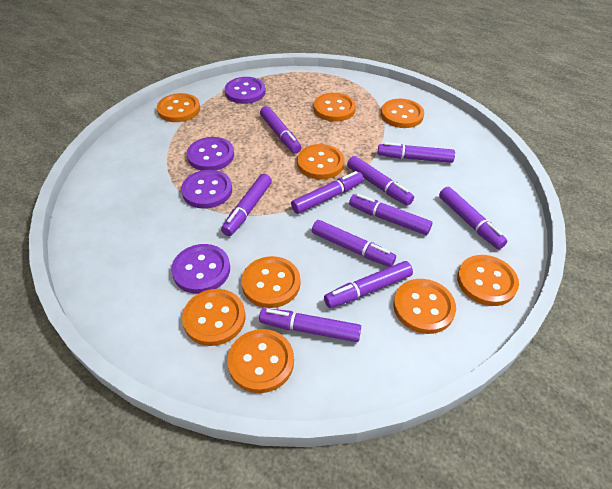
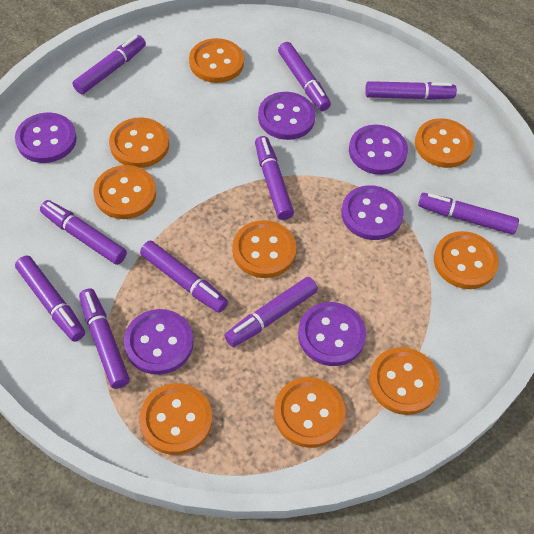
purple button: [171,244,230,294] [181,170,232,209] [187,137,234,171] [225,77,266,104] = 4 -> [15,113,77,163] [124,309,193,375] [258,92,316,140] [298,302,366,366] [341,185,404,240] [349,125,408,175] = 6

